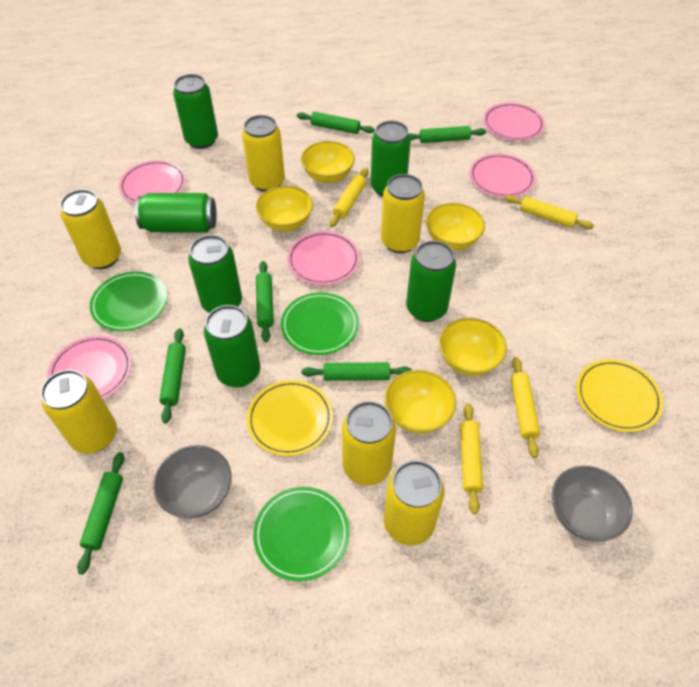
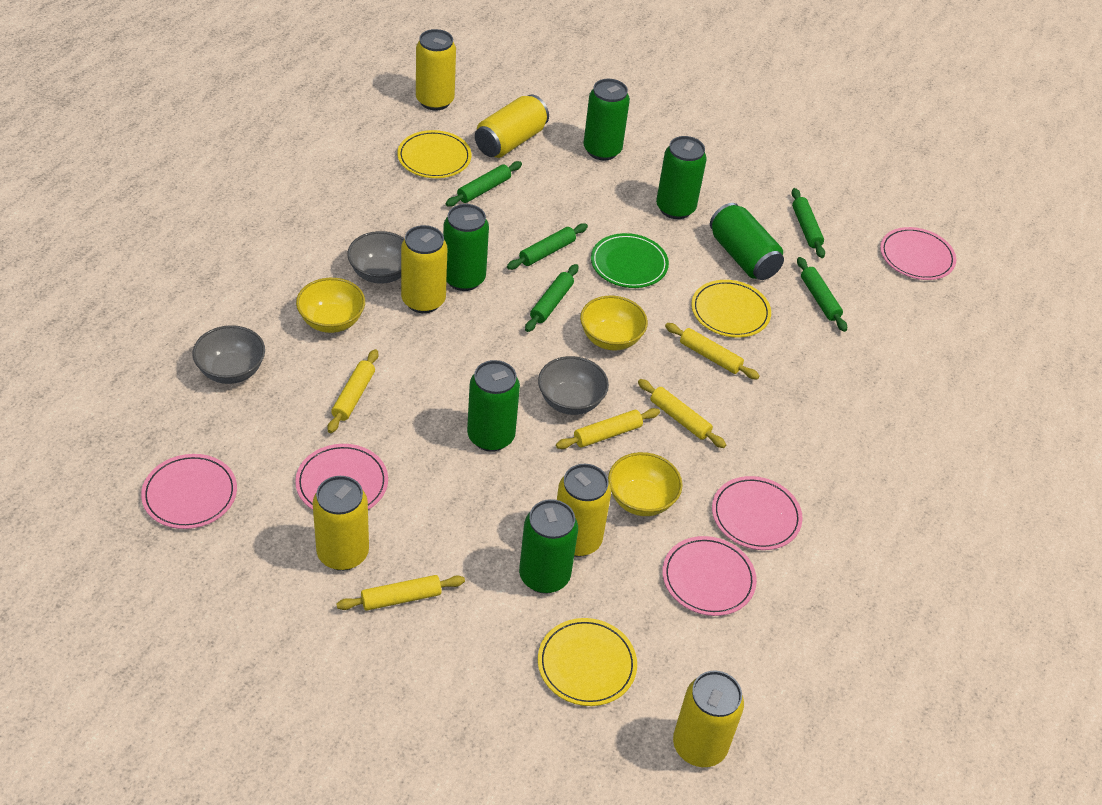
green plate: [90,272,167,331] [253,487,350,581] [281,292,359,355] = 3 -> [591,233,669,288] = 1
green rolling pin: [77,452,124,574] [159,328,186,423] [256,261,274,342] [297,112,375,134] [302,363,412,381] [409,126,486,143] = 6 -> [446,161,522,207] [507,223,588,270] [525,264,578,332] [791,188,825,258] [797,257,847,332] = 5
grey bowl: [153,445,232,518] [552,466,633,541] = 2 -> [193,325,265,384] [347,231,405,284] [538,356,609,415] = 3
yellow bowl: [256,186,313,232] [301,141,355,183] [384,370,456,434] [426,203,485,250] [439,318,507,376] = 5 -> [296,278,365,333] [580,295,648,351] [608,452,683,516] = 3
yellow plate: [247,380,333,456] [576,359,663,432] = 2 -> [397,130,471,178] [538,618,637,706] [691,280,771,338] = 3
yellow rolling pin: [329,168,369,227] [460,403,483,514] [505,195,594,229] [511,357,540,458] = 4 -> [328,349,378,433] [336,575,465,611] [556,408,660,449] [638,379,726,448] [665,323,760,380] = 5

